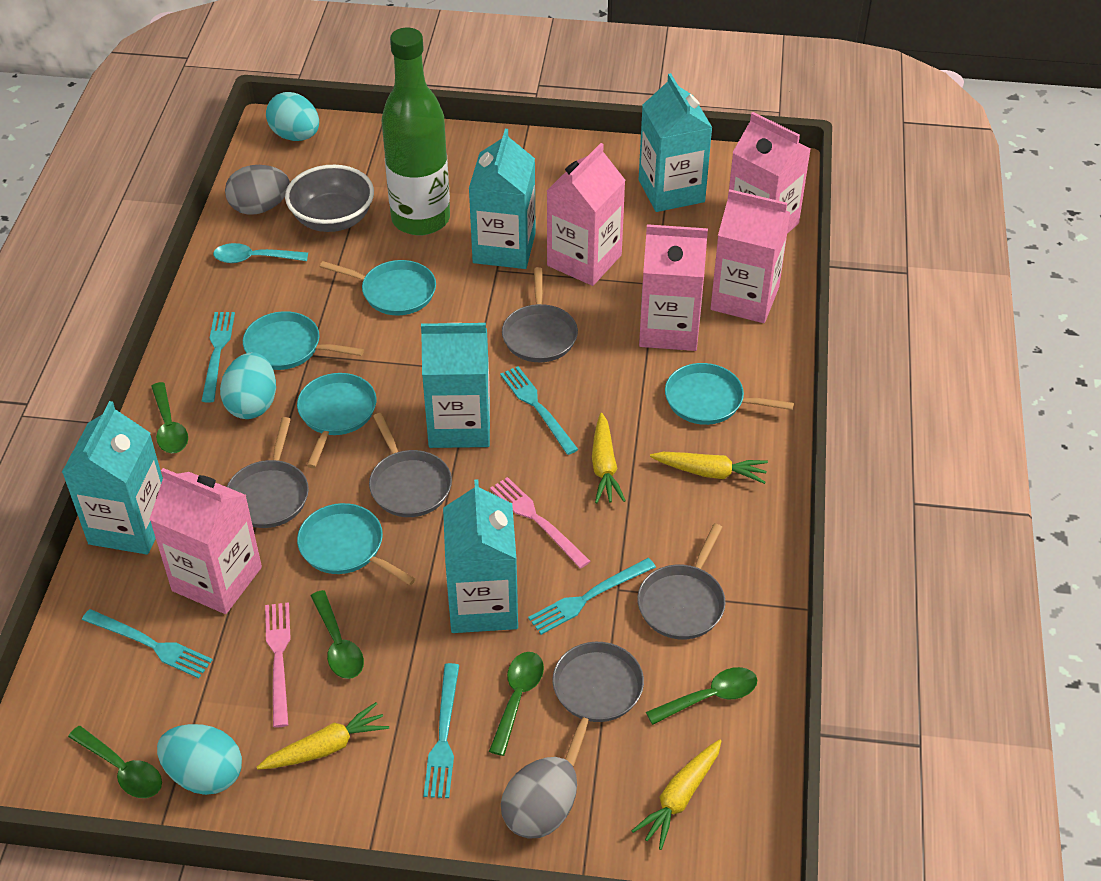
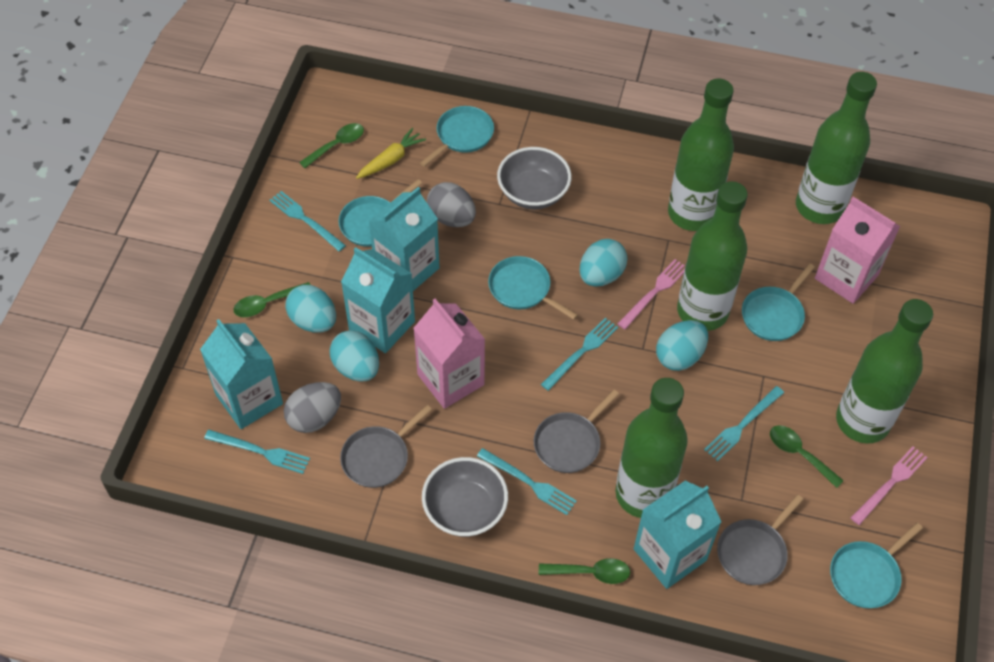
green bottle: [382,28,450,235] = 1 -> [615,378,688,518] [668,78,734,231] [677,181,748,331] [796,72,877,224] [836,299,933,443] = 5
green spoon: [68,726,162,798] [151,382,188,453] [311,590,364,679] [489,652,544,756] [646,667,757,725] = 5 -> [233,282,311,317] [299,123,364,168] [539,558,630,584] [770,425,844,488] = 4
grey bowl: [285,165,374,232] = 1 -> [422,457,508,537] [497,147,571,209] = 2
grey pan: [227,417,309,528] [369,413,452,517] [502,267,578,362] [552,642,644,767] [637,523,726,639] = 5 -> [340,405,432,488] [534,390,619,473] [717,495,804,585] = 3
pink carton: [149,468,262,614] [547,143,625,286] [639,224,708,351] [711,189,791,323] [729,112,811,234] = 5 -> [413,299,485,409] [815,197,900,304] = 2
turquoise carton: [62,401,163,555] [421,323,490,448] [443,479,518,633] [469,129,536,269] [639,73,713,212] = 5 -> [200,319,283,429] [341,247,415,353] [369,187,440,291] [634,481,721,589] = 4
turquoise egg: [157,724,242,795] [220,352,276,419] [266,92,319,141] = 3 -> [285,285,336,333] [330,330,379,381] [579,239,627,287] [656,320,708,371] = 4
turquoise spoon: [213,243,308,263] = 1 -> none = 0
yellow carrot: [257,702,389,770] [592,413,626,503] [631,739,721,850] [650,452,768,484] = 4 -> [356,128,426,179] = 1

